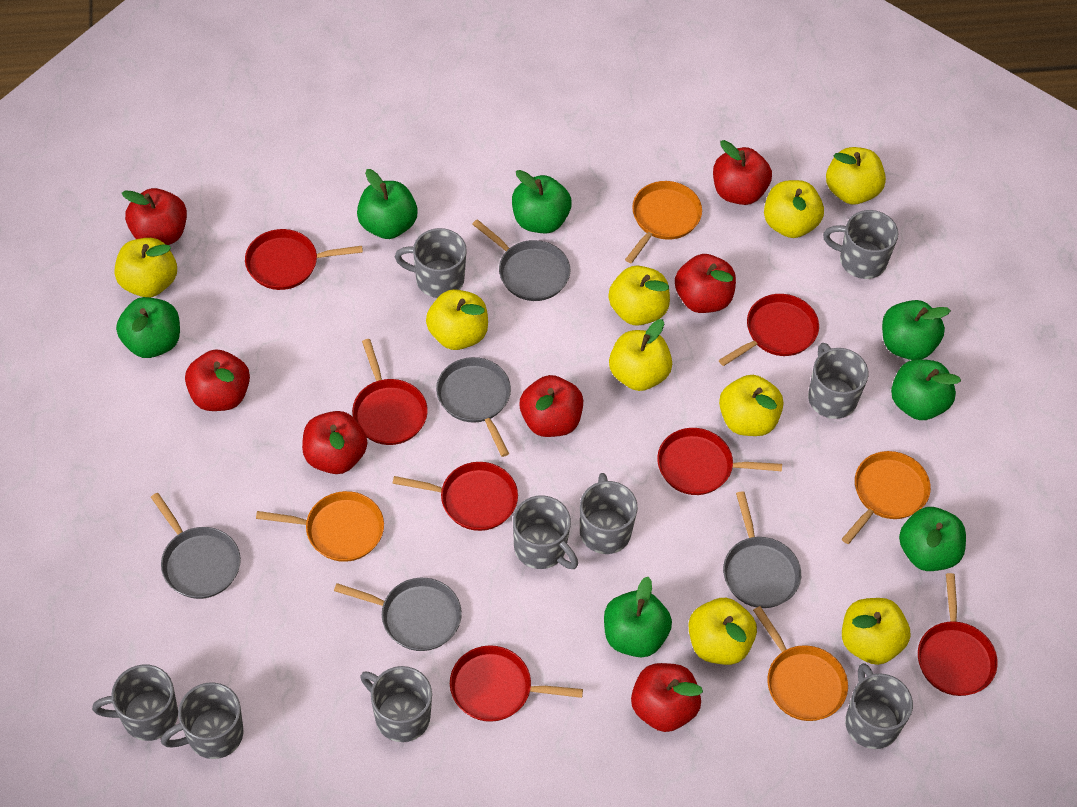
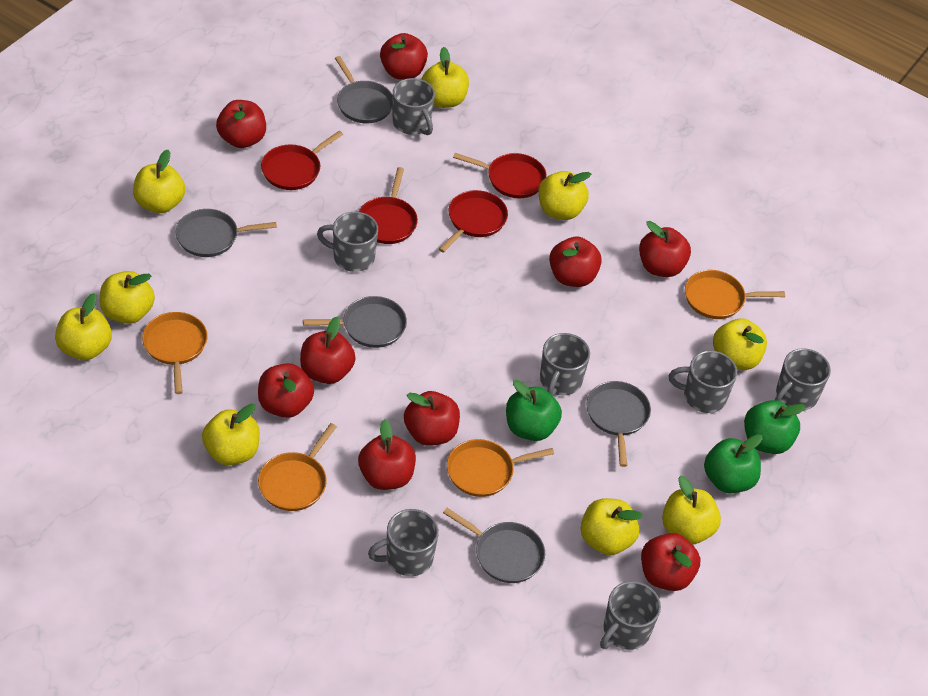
green apple: [116,297,180,358] [357,169,418,239] [512,170,572,233] [604,577,672,657] [882,300,951,360] [891,359,961,420] [899,507,966,571] = 7 -> [506,380,562,441] [704,434,762,493] [744,400,806,454] = 3
grey mug: [92,664,178,741] [161,682,243,759] [360,666,432,742] [395,228,467,298] [513,496,578,569] [580,473,638,554] [808,343,869,419] [823,210,899,279] [845,663,913,749] = 9 -> [317,212,378,272] [368,509,439,576] [392,78,435,135] [540,333,590,396] [600,581,661,650] [669,351,737,413] [775,348,831,410] = 7
red apple: [122,188,187,245] [185,349,250,411] [302,411,367,474] [520,375,583,437] [631,663,703,732] [675,254,736,313] [713,140,772,205] = 7 -> [216,100,266,148] [258,363,314,418] [300,316,355,384] [358,419,416,490] [380,33,428,80] [404,391,460,446] [549,236,602,287] [639,221,691,277] [641,533,700,591] = 9
red pan: [245,229,363,290] [352,339,428,445] [392,462,518,531] [450,645,583,722] [657,428,782,495] [719,294,819,366] [918,573,998,696] = 7 -> [261,131,343,190] [359,167,418,244] [439,190,508,253] [453,153,547,198] = 4

